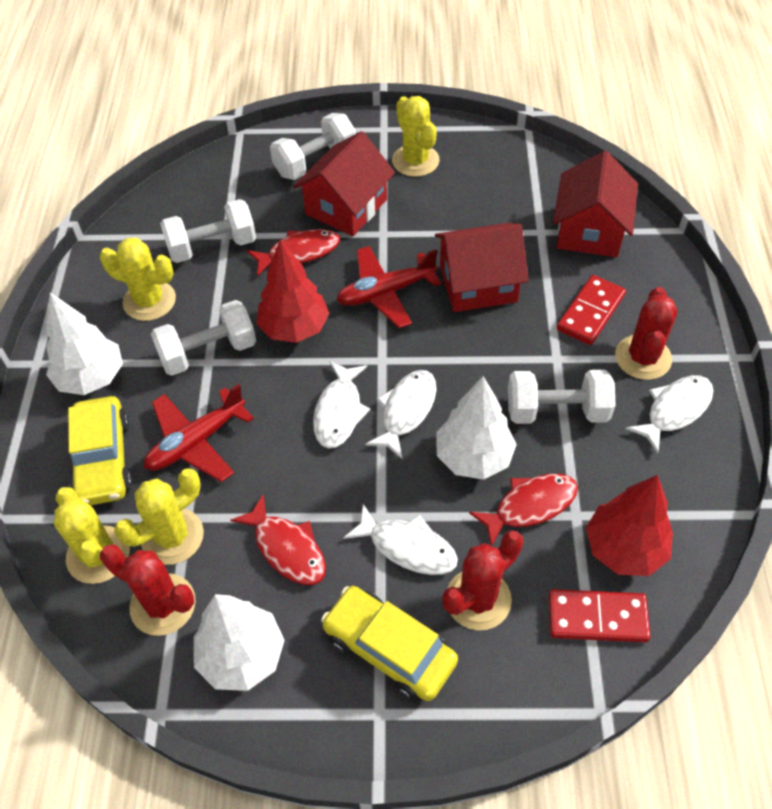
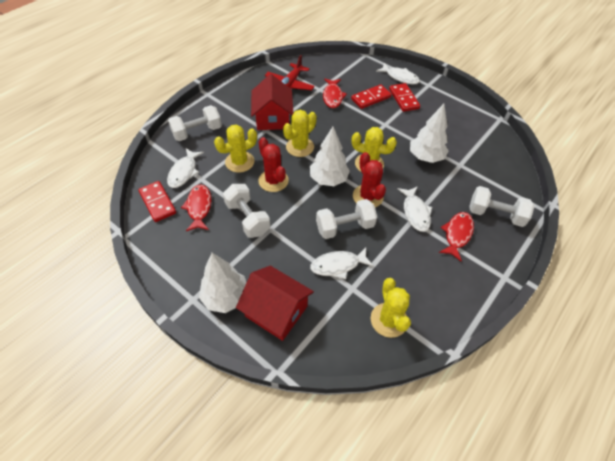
red cactus: [100,544,196,636] [442,530,523,631] [615,287,678,380] = 3 -> [258,137,289,192] [353,152,386,207] = 2
red domino: [548,589,651,643] [557,275,626,345] = 2 -> [138,181,176,222] [351,84,392,109] [389,83,420,112] = 3
red house: [293,131,395,236] [435,223,529,312] [553,151,638,257] = 3 -> [236,266,314,341] [251,74,293,130] = 2
red plane: [144,384,254,482] [337,246,441,328] = 2 -> [265,55,315,91] = 1
red tree: [256,239,330,343] [586,475,673,576] = 2 -> none = 0
yellow car: [68,396,132,505] [321,586,458,701] = 2 -> none = 0

